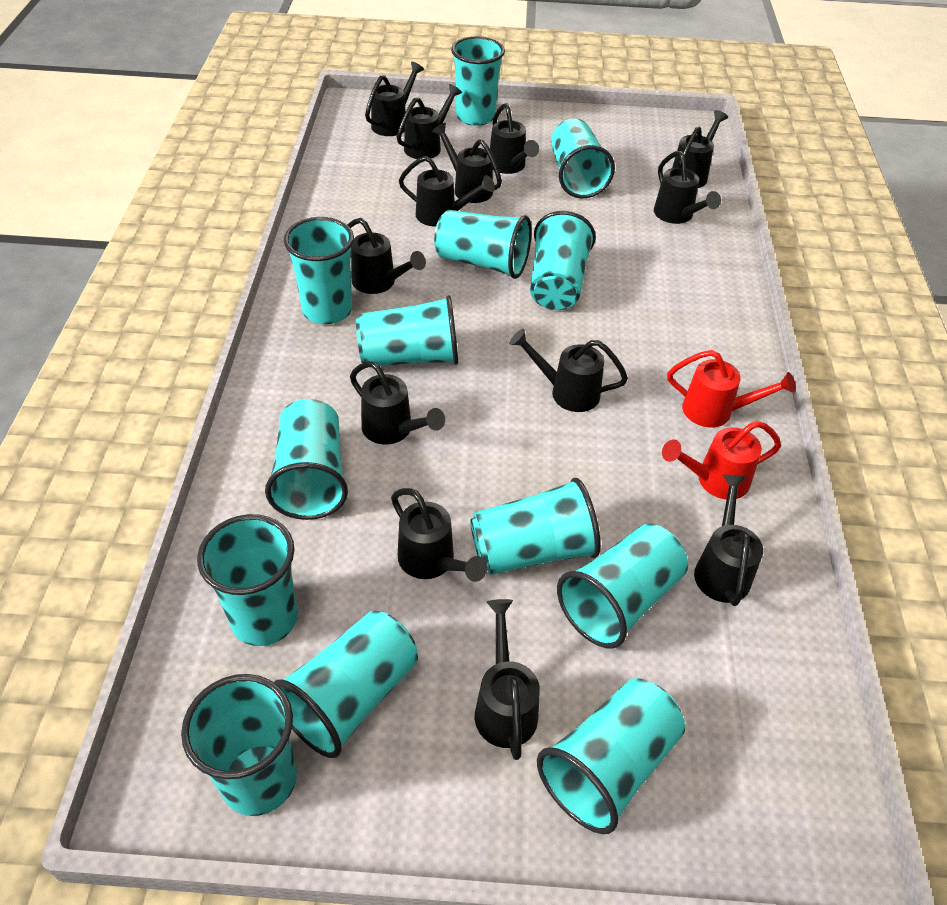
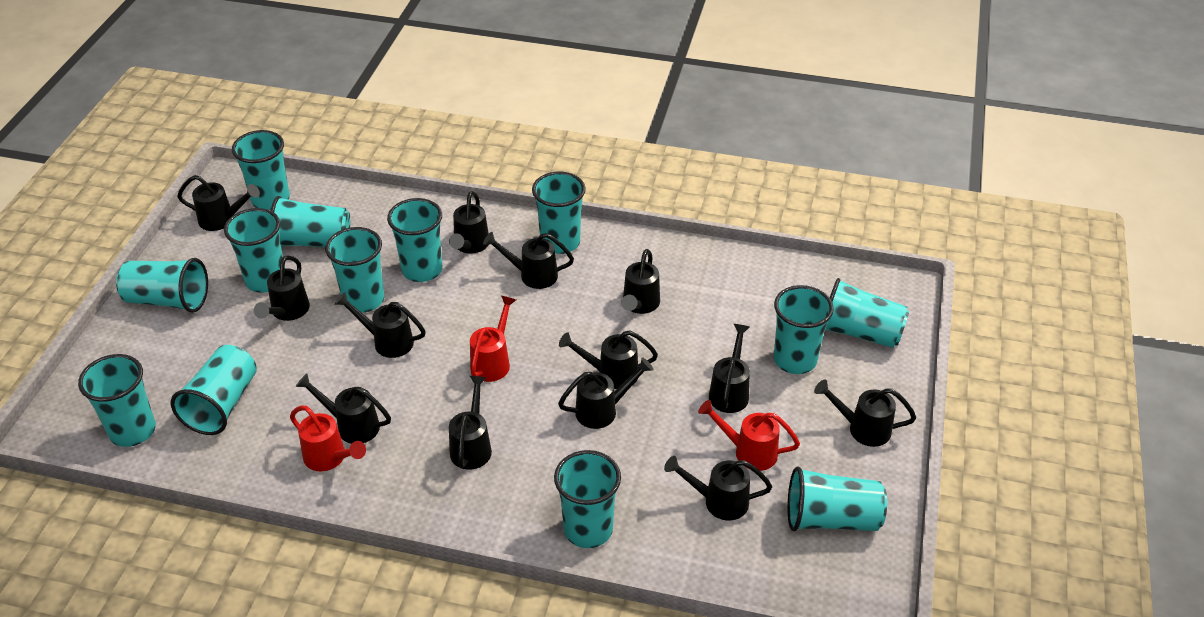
red watering can: [662,421,781,499] [667,350,796,427] = 2 -> [290,405,366,471] [470,296,516,382] [698,400,800,471] = 3

